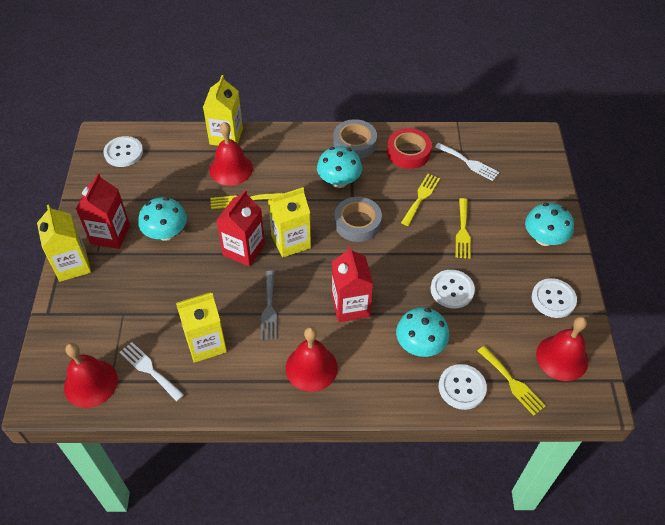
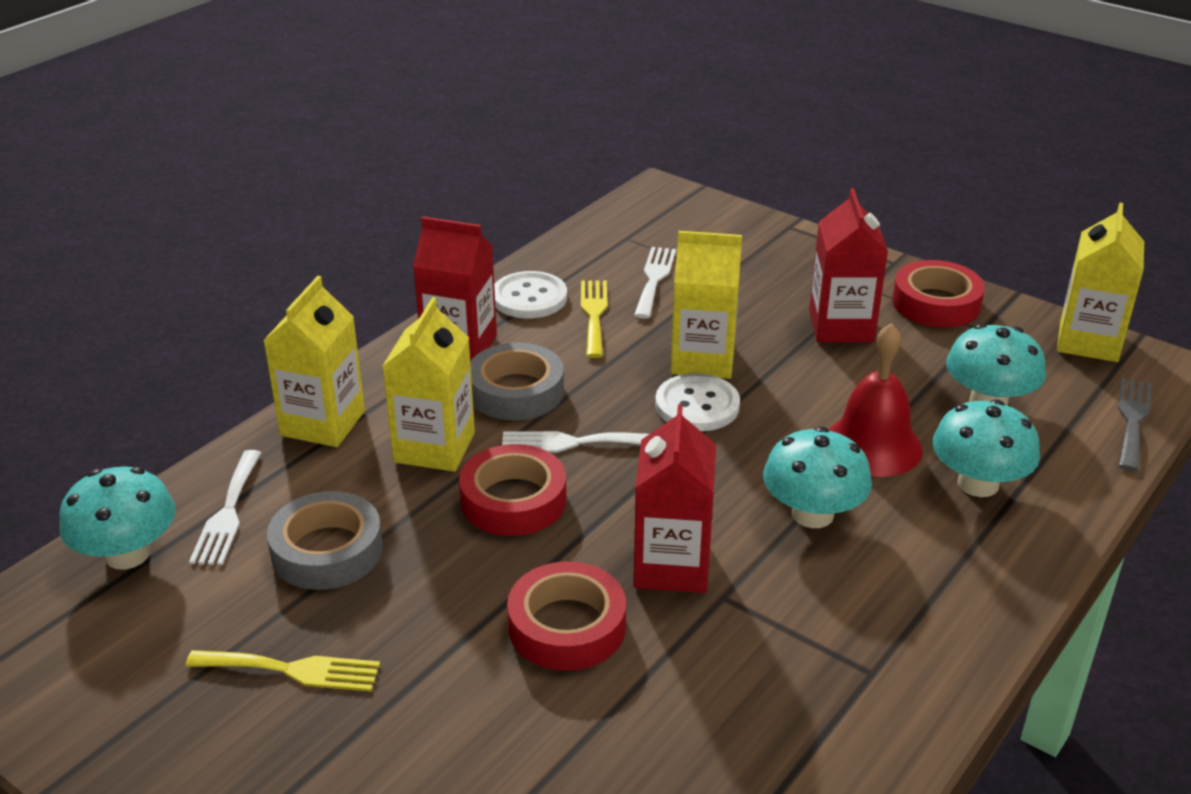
red bell: [64,343,118,408] [209,122,253,186] [286,327,338,392] [536,316,588,381] = 4 -> [828,323,923,477] = 1
red tape: [387,128,432,169] = 1 -> [459,444,566,536] [507,561,626,671] [892,260,985,328] = 3
white button: [104,136,143,167] [431,270,475,309] [439,364,487,410] [532,278,577,318] = 4 -> [494,271,567,318] [655,373,740,431] = 2
white fork: [120,342,184,402] [435,143,500,181] = 2 -> [189,450,262,565] [502,431,649,453] [634,247,676,319] = 3
yellow fork: [210,193,283,209] [401,174,440,226] [456,198,470,259] [478,346,546,416] = 4 -> [185,650,380,692] [581,280,607,358] = 2

